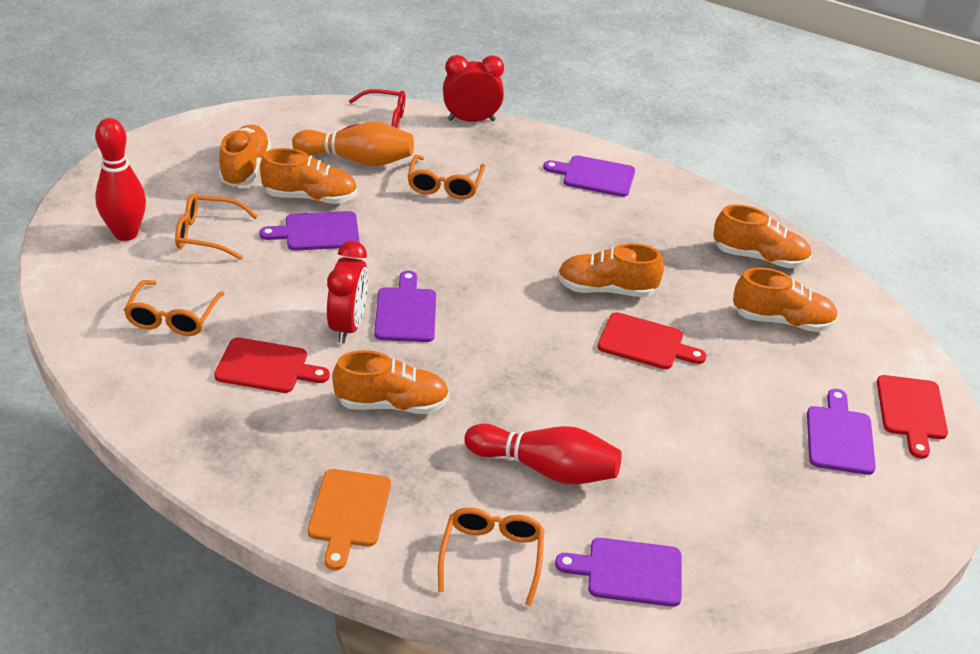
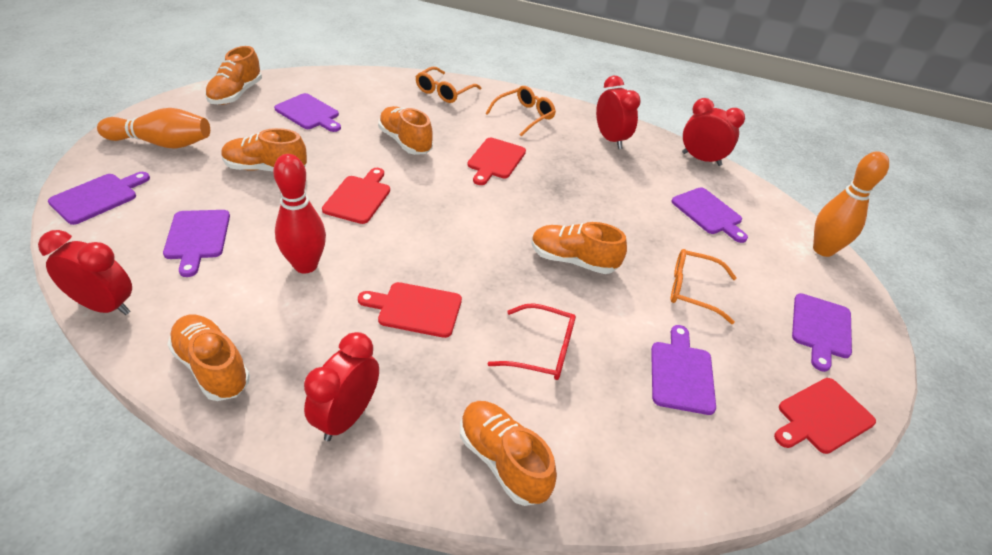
orange bowling pin: [292,122,414,166] = 1 -> [97,108,210,149] [813,151,889,257] = 2
orange cutting board: [308,469,391,570] = 1 -> none = 0
orange glasses: [124,280,225,336] [175,194,258,260] [407,155,485,199] [438,507,544,606] = 4 -> [415,67,481,103] [486,86,556,136] [671,249,737,324] = 3
purple cutting board: [259,211,360,251] [374,271,436,342] [543,155,635,197] [555,538,682,607] [807,389,876,475] = 5 -> [48,172,150,225] [163,210,230,277] [274,93,341,132] [651,325,716,415] [671,187,748,243] [792,293,852,372] = 6
red bowling pin: [95,118,146,241] [464,423,622,484] = 2 -> [273,154,326,273] = 1
red clock: [327,241,368,343] [443,55,504,122] = 2 -> [38,230,132,315] [304,332,379,441] [596,76,641,149] [682,98,745,166] = 4
red cutting board: [214,337,330,393] [597,312,706,369] [877,375,948,459] = 3 -> [322,168,390,224] [358,282,462,338] [467,138,526,185] [774,378,876,454] = 4

